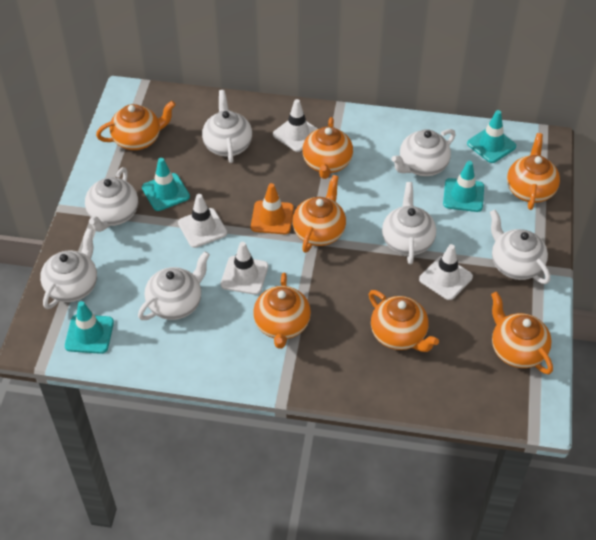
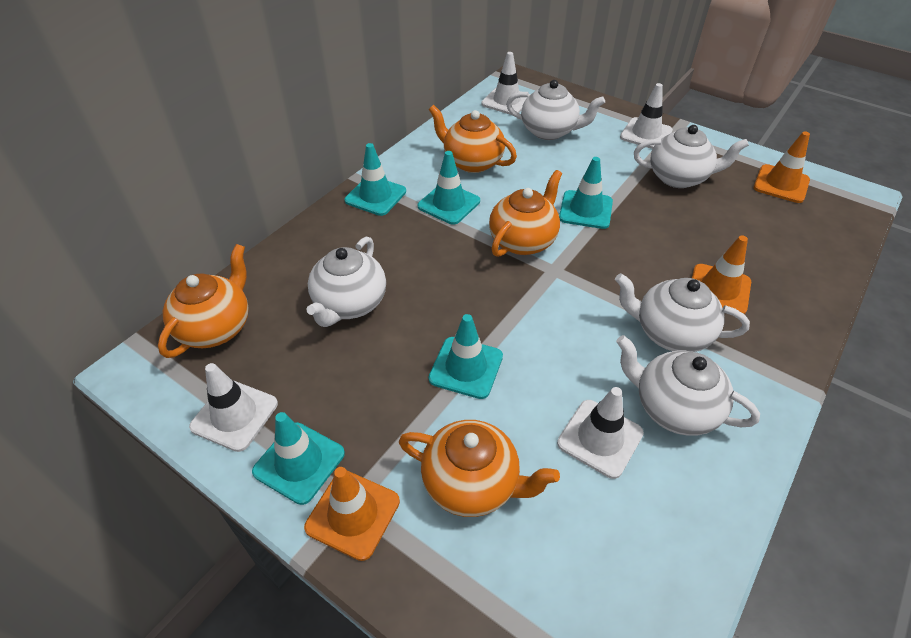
orange teapot: [96,101,176,150] [253,273,311,349] [292,175,346,253] [302,117,353,179] [369,290,439,352] [491,292,553,374] [507,133,560,210] = 7 -> [158,244,249,358] [399,420,560,517] [429,105,517,173] [489,170,562,257] = 4
orange traffic cone: [251,183,294,234] = 1 -> [304,467,400,561] [692,235,751,314] [754,131,810,203] = 3
turquoise traffic cone: [65,301,114,354] [142,158,190,211] [443,161,484,212] [467,110,516,163] = 4 -> [252,412,345,505] [345,143,406,216] [418,151,480,225] [428,314,503,399] [559,157,613,229] = 5
white teapot: [40,228,97,309] [85,167,138,232] [138,251,210,320] [202,90,252,163] [382,182,436,264] [391,129,455,176] [490,210,550,284] = 7 -> [306,237,386,327] [506,80,605,140] [615,273,750,352] [616,335,760,436] [634,125,749,188] = 5

